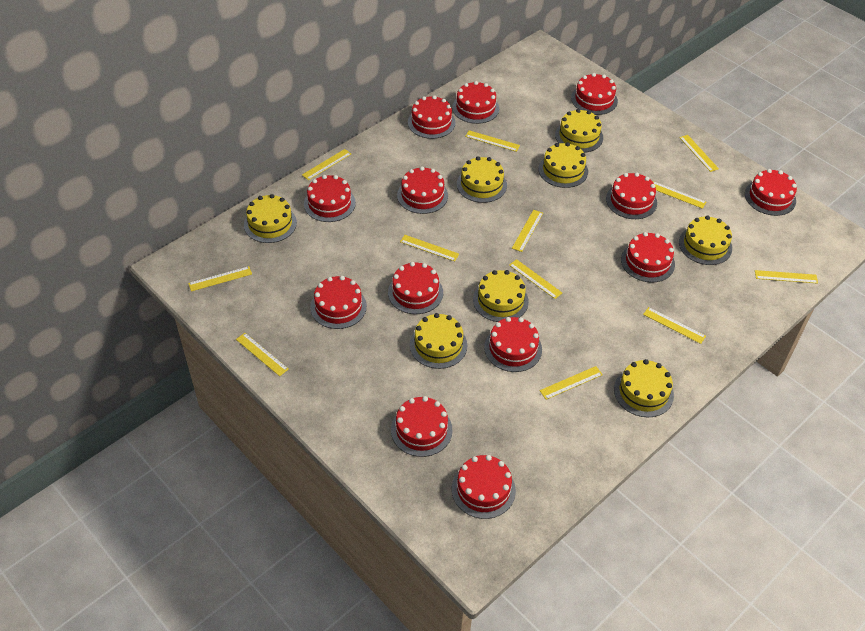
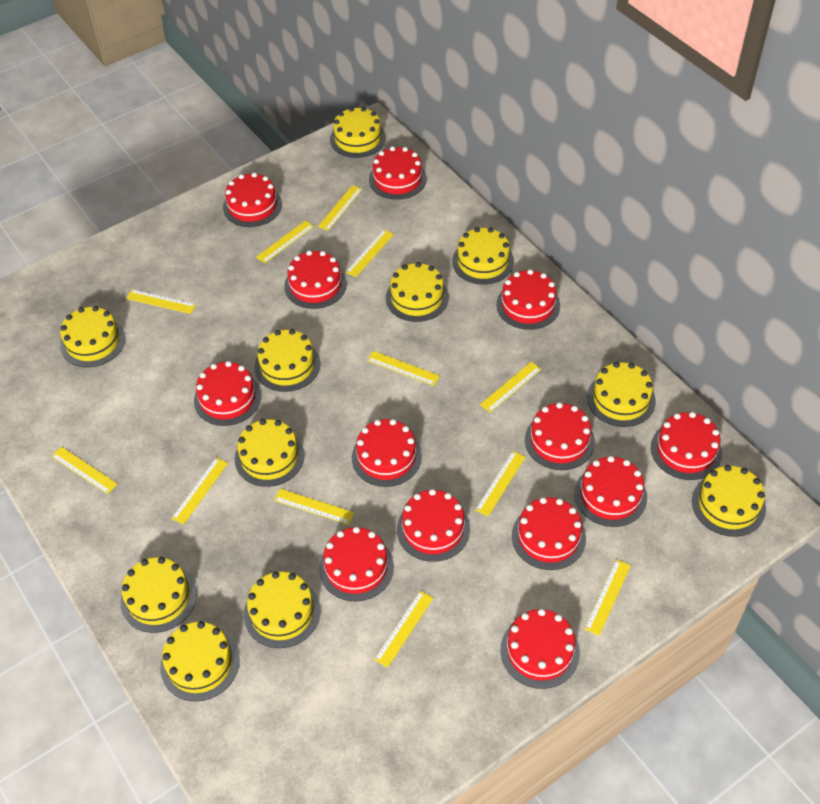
yellow cake: [244,194,297,243] [410,313,467,369] [457,156,507,203] [473,270,529,322] [539,142,588,188] [555,109,603,153] [614,359,674,417] [679,216,732,265] = 8 -> [60,306,125,367] [121,557,197,633] [160,621,240,702] [235,419,305,487] [244,571,321,648] [255,329,321,392] [330,107,386,158] [386,262,449,322] [452,227,514,285] [587,362,656,427] [692,465,766,537] = 11

